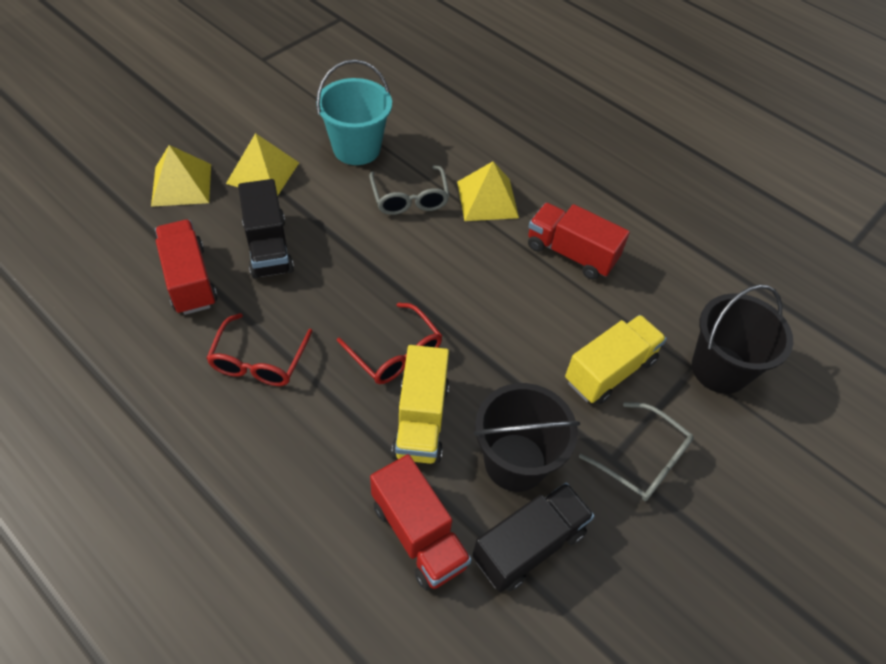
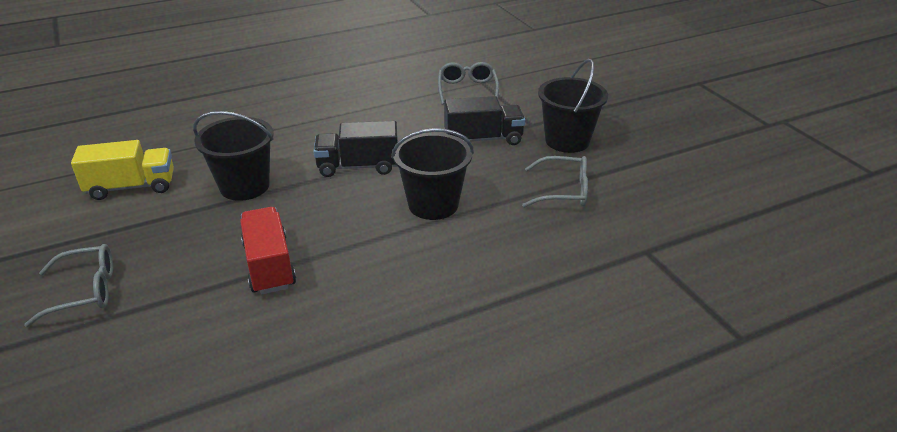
black bucket: [474,383,580,492] [692,284,793,394] = 2 -> [193,111,274,201] [391,128,474,220] [538,59,608,153] = 3
grey glasses: [369,165,450,215] [579,402,694,501] = 2 -> [24,244,113,327] [438,62,499,105] [522,156,588,208] = 3
red glasses: [206,313,313,386] [337,303,442,384] = 2 -> none = 0
red truck: [155,220,217,315] [370,454,472,591] [528,203,630,279] = 3 -> [240,207,296,294] = 1
turquoise bucket: [316,59,392,165] = 1 -> none = 0
yellow pyramid: [151,145,211,207] [226,133,299,196] [457,161,519,221] = 3 -> none = 0
yellow truck: [392,345,449,464] [565,315,667,404] = 2 -> [71,140,174,200] = 1

